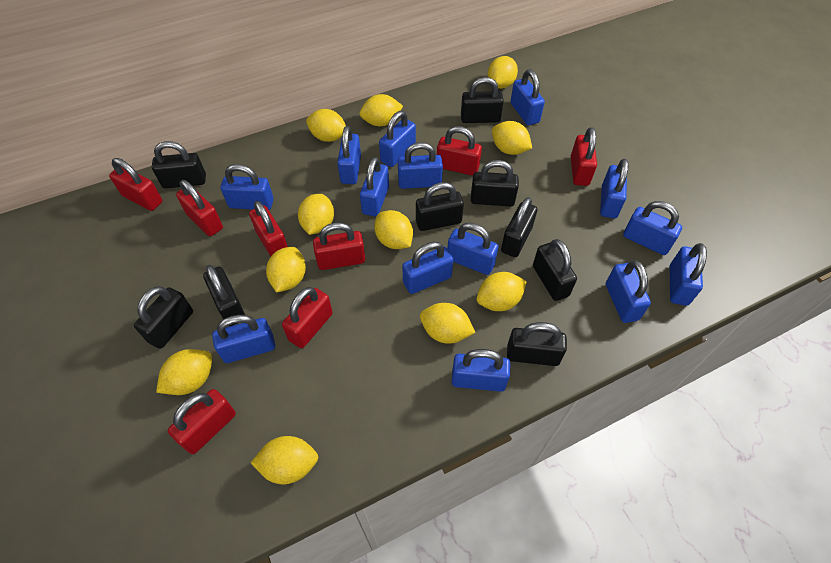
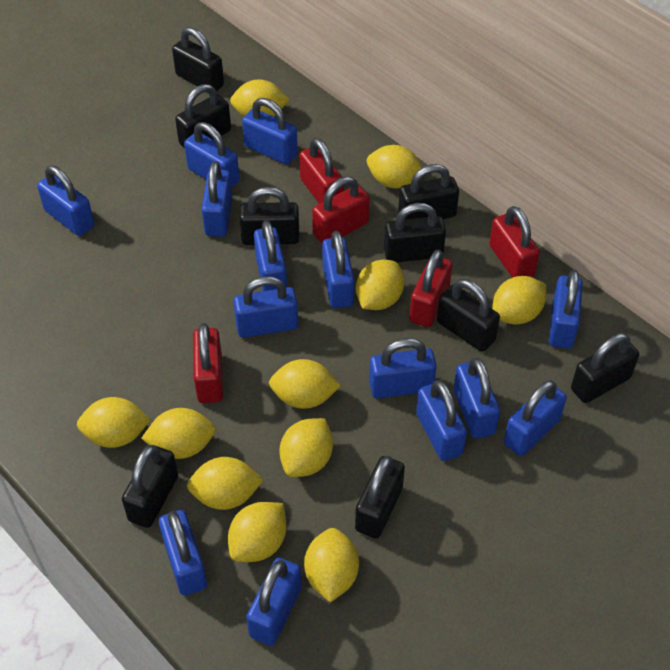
red padlock: [109,158,163,211] [168,389,236,454] [176,180,223,236] [249,201,288,257] [282,287,333,348] [313,222,365,270] [437,126,482,176] [571,127,597,186] = 8 -> [193,323,223,403] [299,138,344,204] [312,176,370,244] [409,250,452,327] [489,206,540,278] = 5

